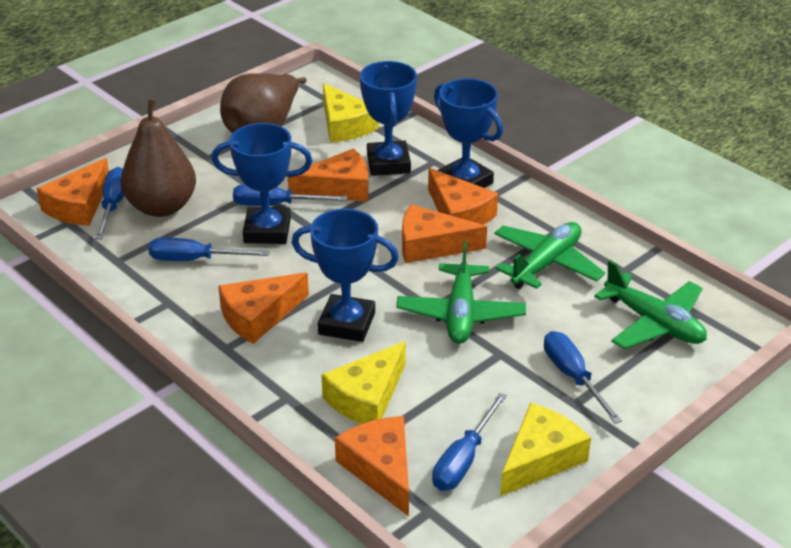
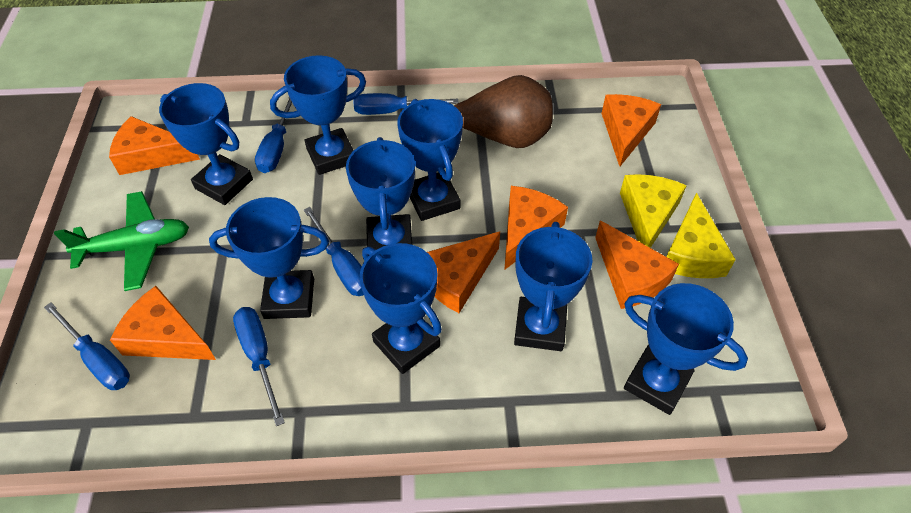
blue trophy: [212,123,312,244] [292,209,399,342] [360,61,417,176] [434,78,503,188] = 4 -> [159,83,253,205] [209,197,329,319] [270,55,366,175] [346,137,415,250] [360,243,442,374] [397,99,463,221] [514,222,593,351] [624,283,748,415] = 8
brown pear: [121,98,196,217] [220,73,307,134] = 2 -> [454,75,553,148] = 1
green plane: [396,241,526,344] [494,222,605,289] [594,260,707,349] = 3 -> [54,191,189,291] = 1
yellow cheese: [321,341,406,424] [323,83,378,143] [500,403,591,496] = 3 -> [620,174,687,248] [666,193,736,278] = 2

